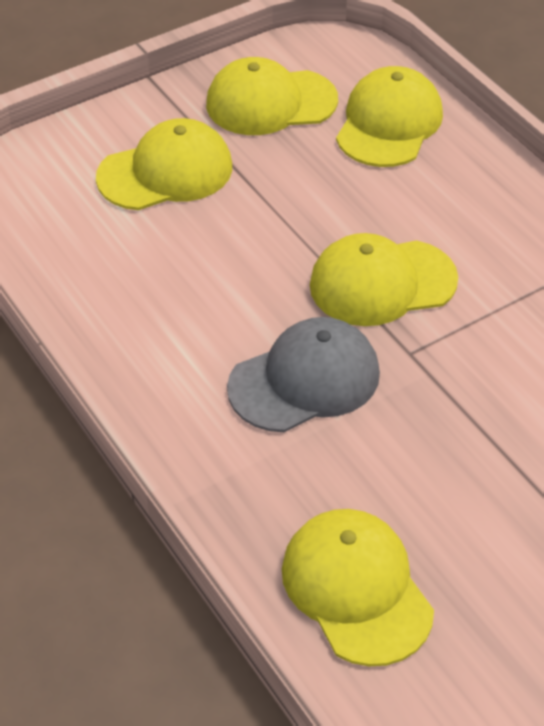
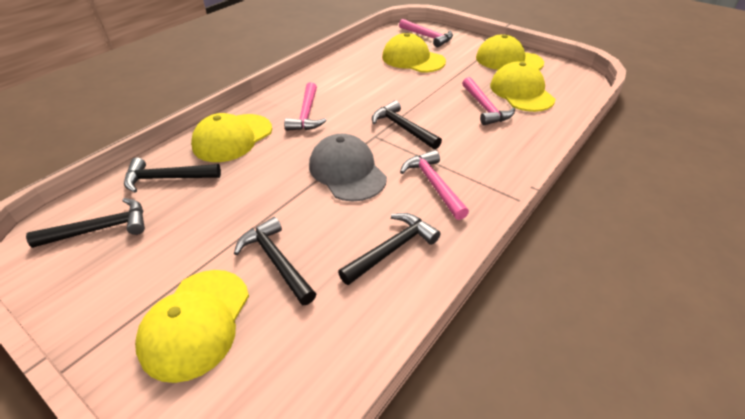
black hammer: none = 0 -> [26,198,145,248] [124,158,221,193] [234,217,316,305] [338,213,440,285] [372,100,442,149] = 5
pink hammer: none = 0 -> [284,82,327,131] [399,19,453,47] [400,150,469,220] [462,77,515,125] = 4

